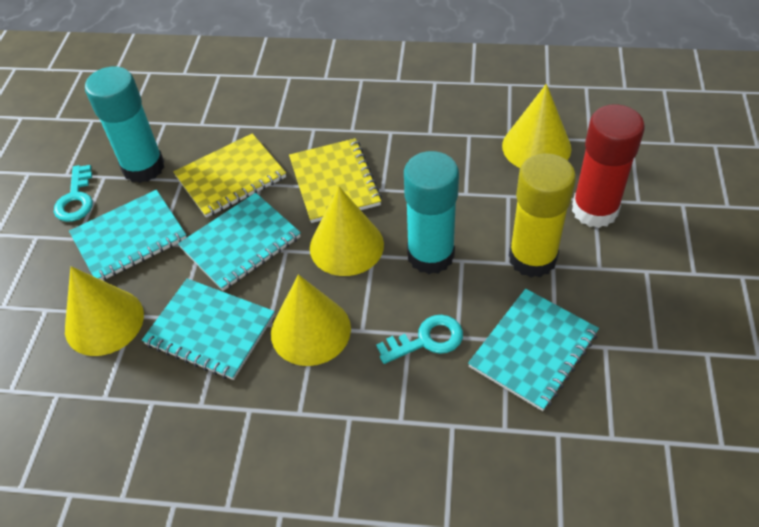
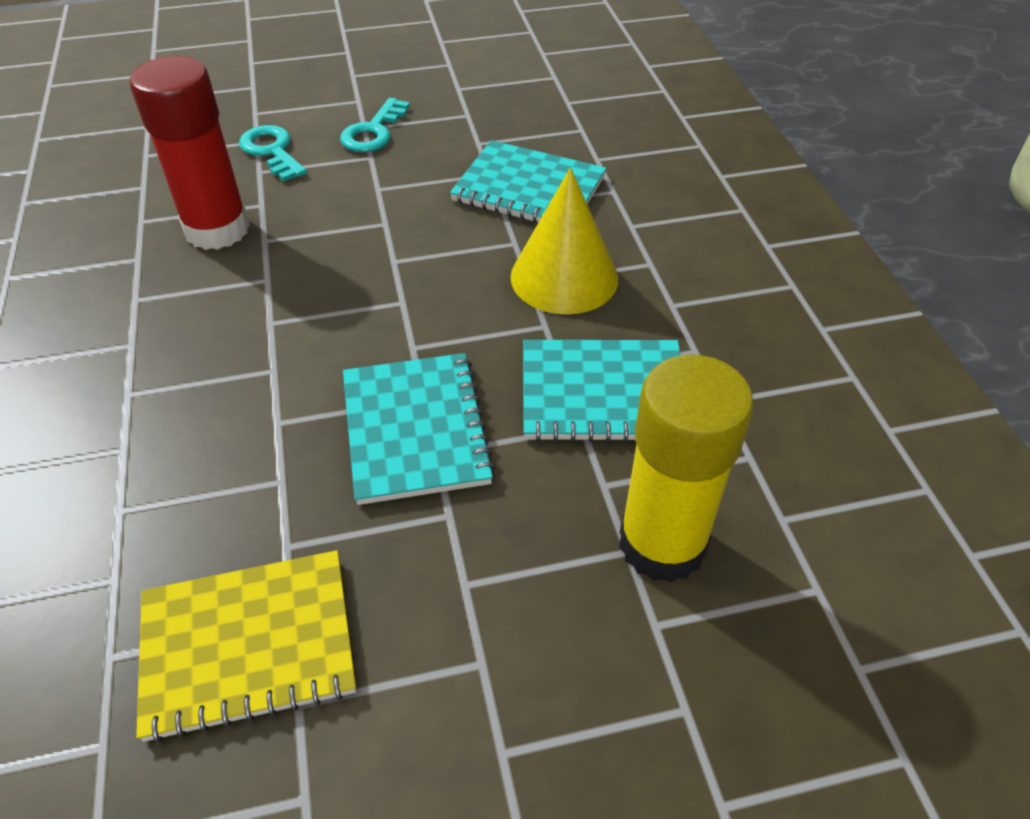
turquoise glue stick: [85,66,164,183] [404,151,459,274] = 2 -> none = 0
turquoise notebook: [69,190,187,281] [142,279,275,380] [178,193,301,291] [468,289,599,411] = 4 -> [343,353,495,505] [450,140,607,223] [523,340,681,442] = 3
yellow cone: [65,266,144,356] [271,274,351,366] [310,186,384,276] [502,84,571,168] = 4 -> [510,168,618,315] = 1
yellow notebook: [173,133,286,218] [289,138,382,223] = 2 -> [136,550,356,743] = 1

